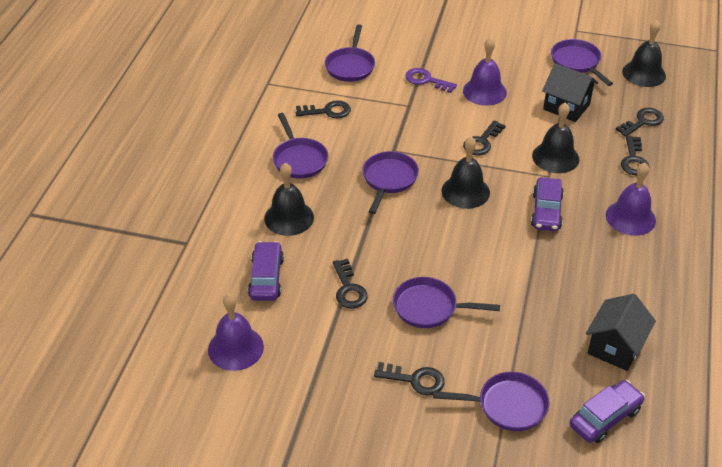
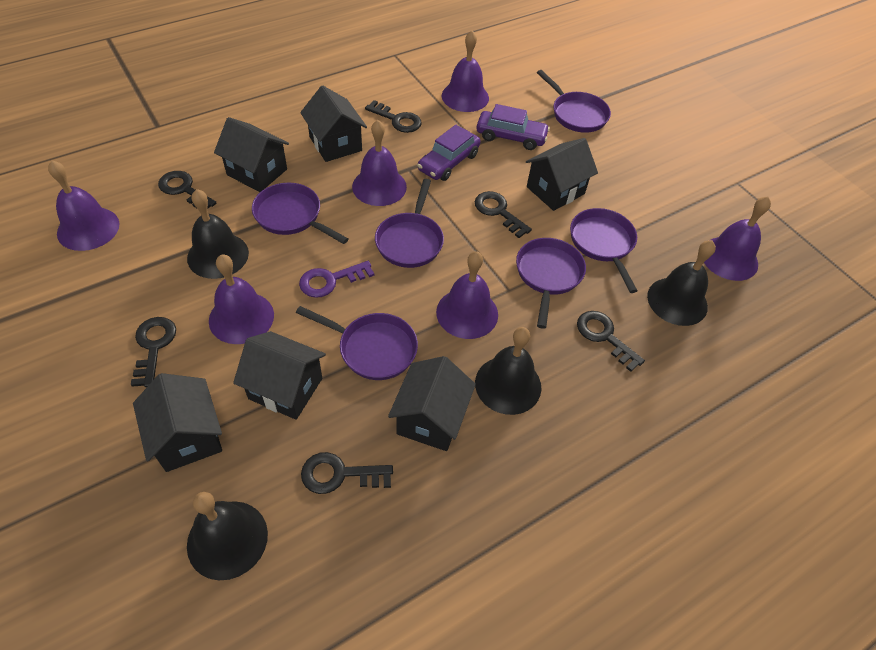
black house: [542,63,598,122] [586,294,656,371] = 2 -> [133,373,222,472] [214,117,289,192] [233,331,326,420] [300,85,367,162] [388,356,476,451] [526,138,598,211] = 6
purple bell: [208,294,264,371] [463,37,507,106] [606,163,656,236] = 3 -> [48,160,120,251] [209,254,274,344] [352,120,407,206] [436,251,498,339] [442,31,489,112] [704,196,771,281] = 6
purple car: [248,241,284,301] [531,177,564,231] [570,380,645,443] = 3 -> [417,125,481,181] [476,104,550,150] = 2

